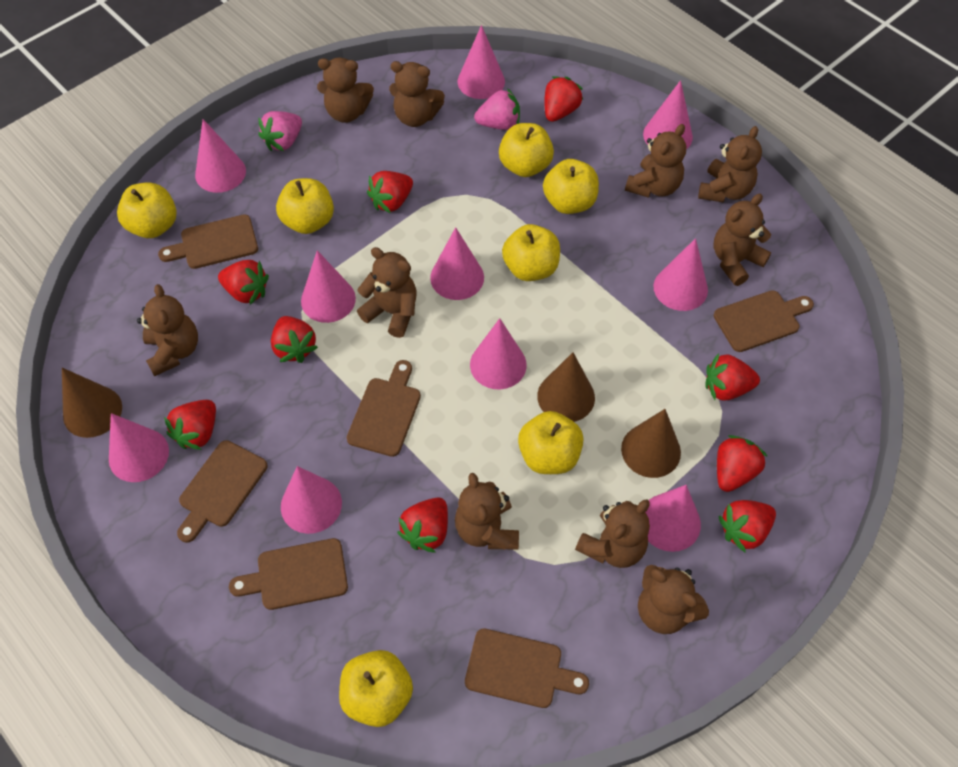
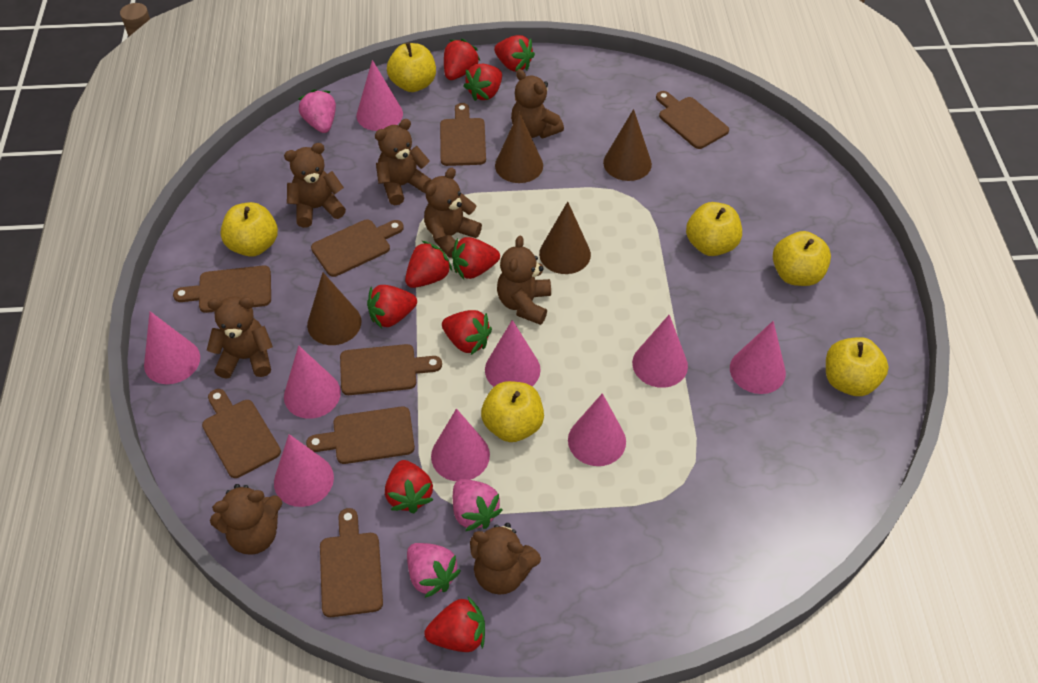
brown cone: [62,368,122,438] [537,352,595,422] [621,409,681,478] = 3 -> [307,273,362,345] [495,112,543,183] [539,201,591,274] [603,109,652,181] = 4
brown cutting board: [158,214,258,269] [177,440,268,543] [229,538,348,610] [347,360,421,457] [465,629,589,708] [714,290,814,352] = 6 -> [173,265,271,313] [202,389,281,478] [306,406,415,464] [311,219,404,277] [320,508,383,617] [340,344,442,395] [440,103,486,166] [656,91,729,149] = 8
brown teddy bear: [137,284,198,376] [317,57,374,123] [357,247,417,338] [389,61,445,127] [455,473,519,550] [575,500,650,568] [625,124,686,198] [638,565,709,634] [698,126,762,202] [714,194,771,286] = 10 -> [207,296,273,379] [210,484,282,555] [284,143,346,228] [375,119,432,205] [424,168,482,258] [470,523,541,595] [497,236,551,325] [511,69,564,138] = 8
pink cone: [109,413,169,482] [195,119,246,193] [281,466,342,534] [301,250,356,323] [430,227,484,300] [458,25,505,99] [470,318,527,389] [643,80,693,149] [646,485,701,552] [653,238,708,311] = 10 -> [144,311,200,384] [274,434,334,507] [284,345,341,419] [357,60,403,131] [431,409,490,481] [485,320,541,387] [568,393,626,466] [632,315,688,388] [730,321,786,394] = 9
pink strawberry: [258,111,302,151] [474,88,520,130] = 2 -> [298,89,336,133] [407,543,461,598] [453,479,502,531] = 3
yellow apple: [117,182,177,238] [276,178,334,234] [339,650,413,727] [499,123,554,177] [502,224,560,281] [518,411,584,474] [543,159,599,214] = 7 -> [221,202,278,257] [387,42,436,92] [481,381,544,442] [686,202,742,256] [773,231,831,286] [826,337,889,396] = 6

